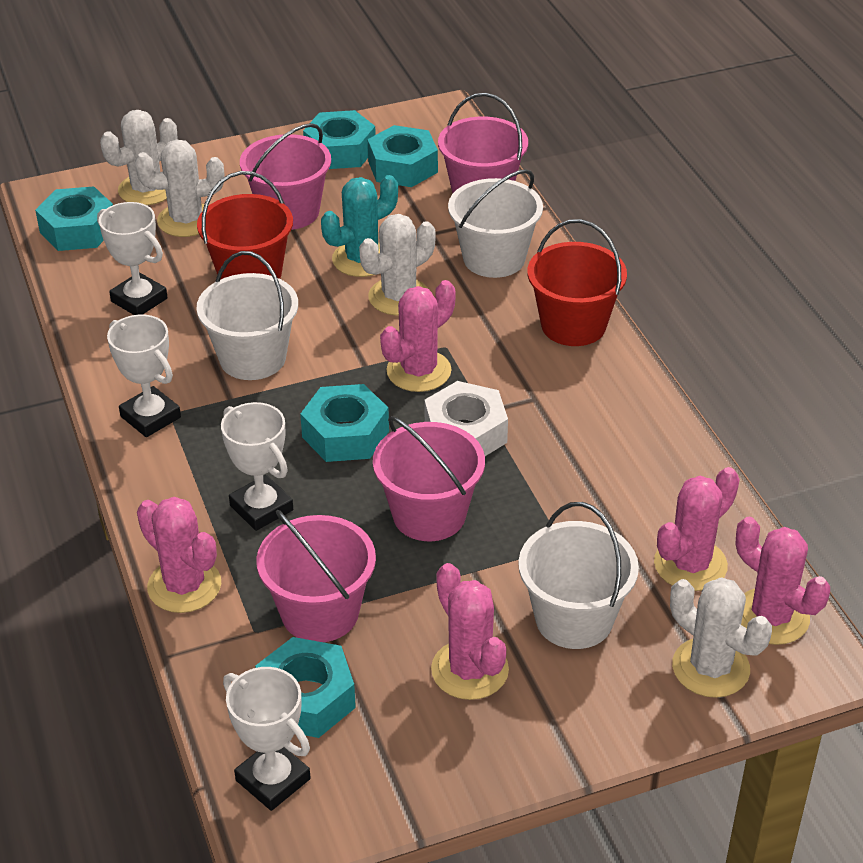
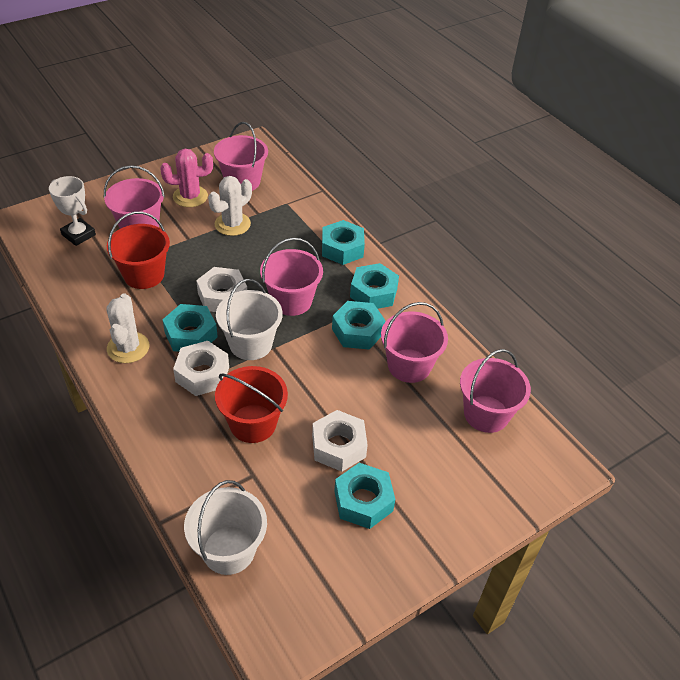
pink bucket: [240,123,331,230] [256,510,376,642] [373,416,485,541] [438,93,528,194] = 4 -> [104,165,165,229] [214,122,268,191] [260,238,323,316] [381,302,448,383] [460,349,531,433] = 5
pink cactus: [137,497,221,613] [380,280,456,392] [431,563,509,700] [654,467,740,591] [735,517,830,645] = 5 -> [160,149,213,207] = 1
turquoise cactus: [321,175,398,277] = 1 -> none = 0
white bucket: [196,251,298,380] [448,169,543,278] [518,502,639,649] = 3 -> [184,480,267,575] [216,279,282,360] = 2
white cactus: [100,110,177,205] [135,139,224,237] [359,214,436,316] [670,577,772,698] = 4 -> [106,294,149,363] [208,176,252,236] = 2
white nut: [424,381,508,456] = 1 -> [173,341,229,396] [196,267,247,312] [312,410,368,472] = 3
white trophy: [97,202,168,315] [107,315,181,437] [221,402,293,531] [223,667,311,811] = 4 -> [49,176,96,246] = 1

